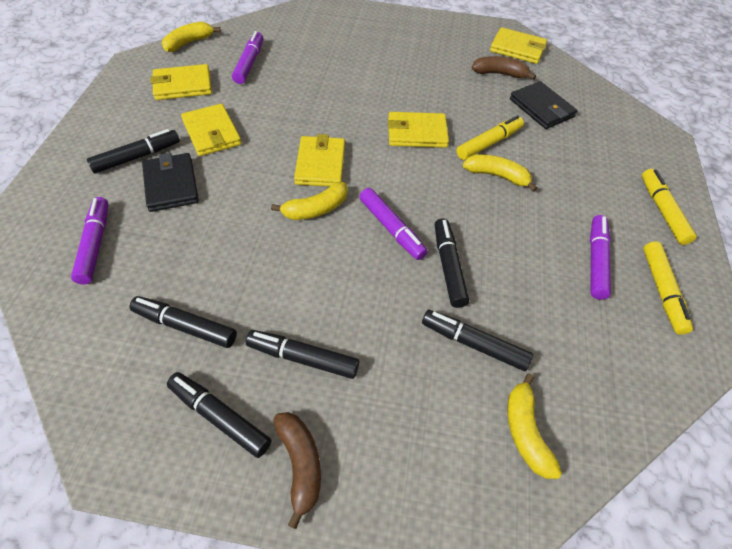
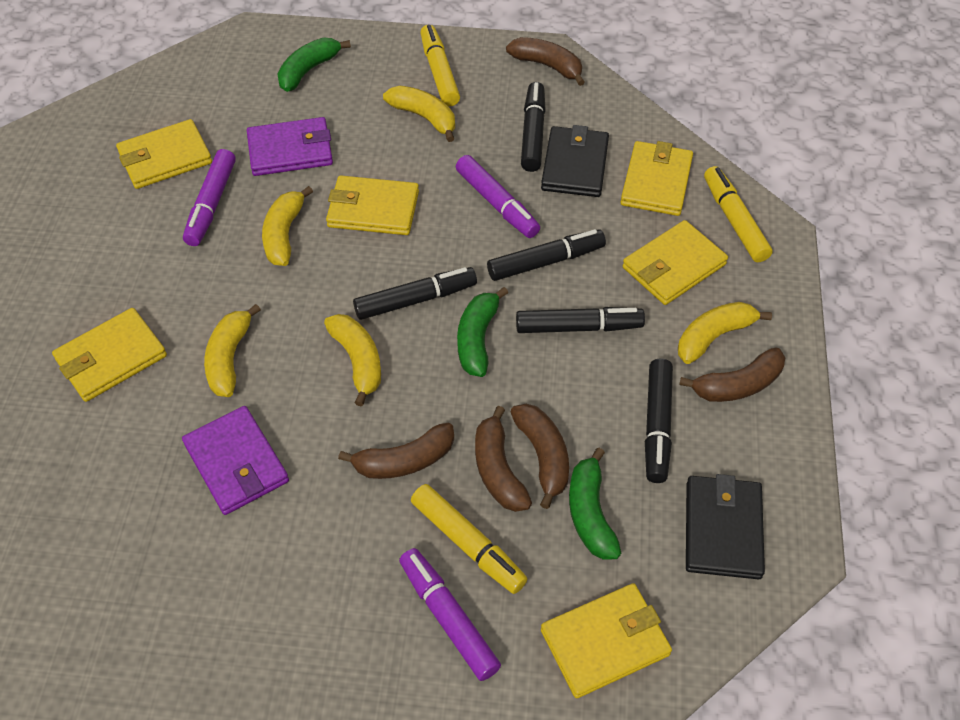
black marker: [87,129,180,174] [130,296,237,348] [167,372,271,458] [246,330,359,379] [422,310,533,371] [435,218,469,308] = 6 -> [353,267,477,320] [487,229,606,281] [516,307,645,333] [521,82,546,172] [645,359,673,483] = 5
brown banana: [273,412,321,529] [472,56,536,80] = 2 -> [338,423,454,479] [475,406,532,512] [506,37,585,86] [511,404,569,509] [679,348,785,402] = 5
green banana: none = 0 -> [277,38,351,92] [457,287,508,377] [569,448,621,560] = 3
purple marker: [71,197,108,284] [232,31,263,84] [360,188,428,260] [590,215,611,300] = 4 -> [183,149,236,246] [399,548,501,681] [456,155,540,238] = 3
purple wallet: none = 0 -> [182,406,289,515] [247,117,333,176] = 2
yellow banana: [162,22,221,52] [271,182,348,220] [463,154,537,192] [507,373,562,479] = 4 -> [204,304,261,397] [262,186,313,266] [324,314,381,407] [383,86,455,142] [678,302,772,364] = 5
yellow wallet: [150,64,212,100] [181,104,241,156] [294,134,345,187] [388,112,449,148] [490,27,547,64] = 5 -> [52,308,167,402] [116,119,212,189] [326,175,419,235] [541,583,672,698] [620,141,693,216] [623,220,728,305] = 6

